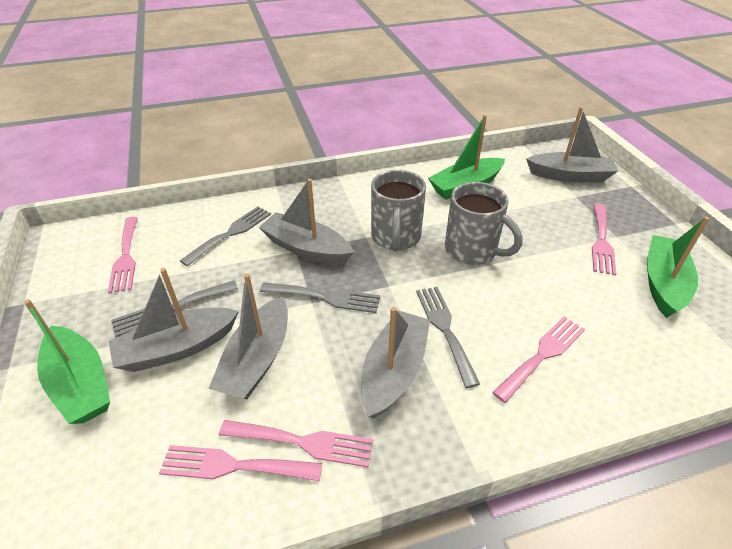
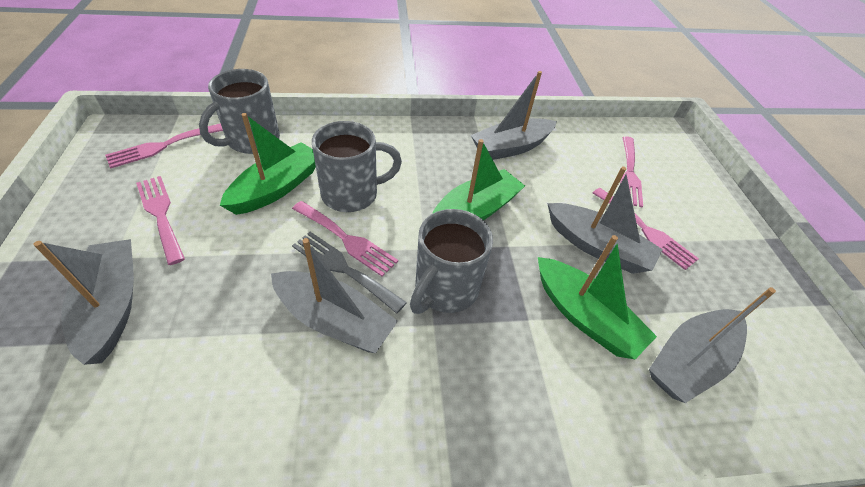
grey fork: [111,281,238,337] [180,206,271,267] [260,282,380,313] [416,287,480,388] = 4 -> [292,232,407,314] = 1
grey mug: [371,170,426,251] [445,182,522,265] = 2 -> [199,69,280,154] [312,121,402,212] [410,209,493,314] = 3

